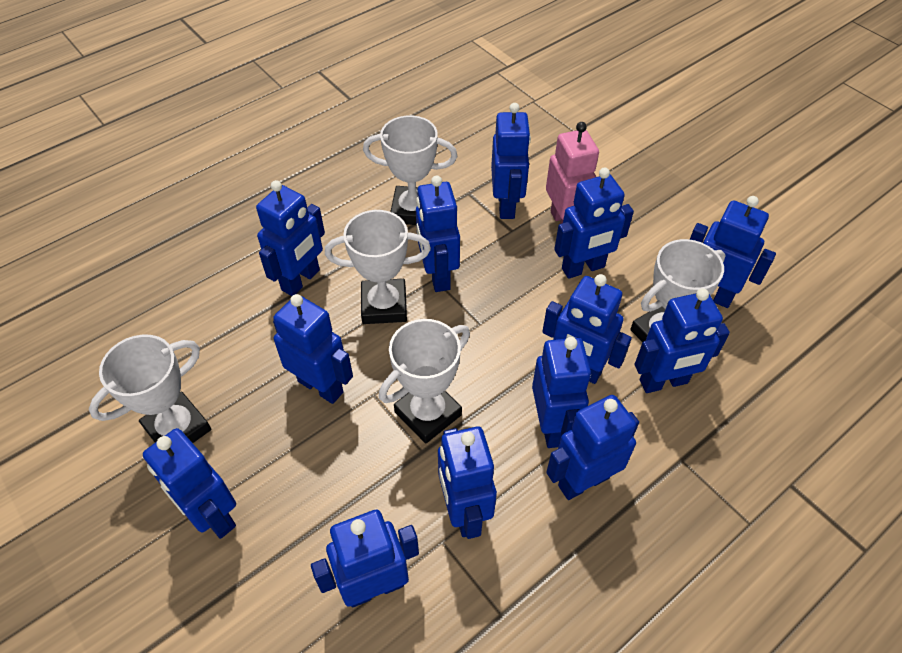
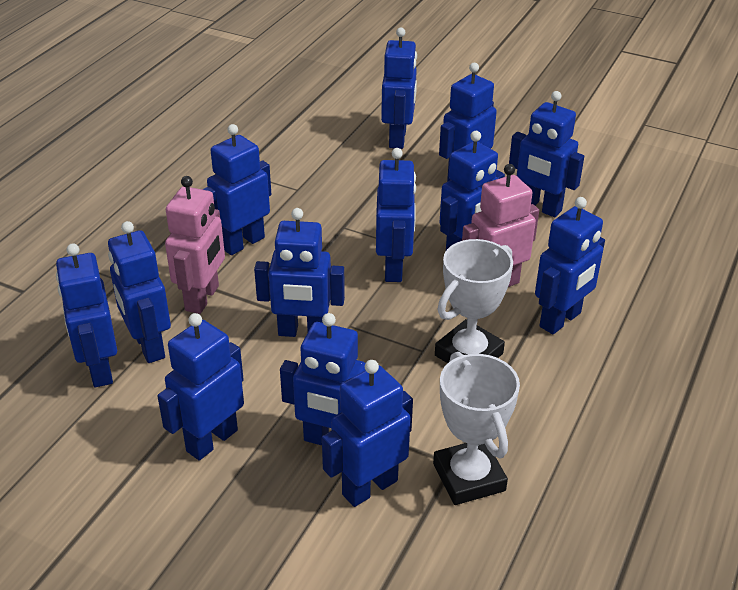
pink robot: [546,122,599,224] = 1 -> [165,176,225,314] [462,164,539,287] = 2
white trophy: [89,335,211,443] [325,210,431,324] [363,115,457,225] [379,319,470,444] [631,239,725,342] = 5 -> [433,352,520,505] [435,239,513,363] = 2

